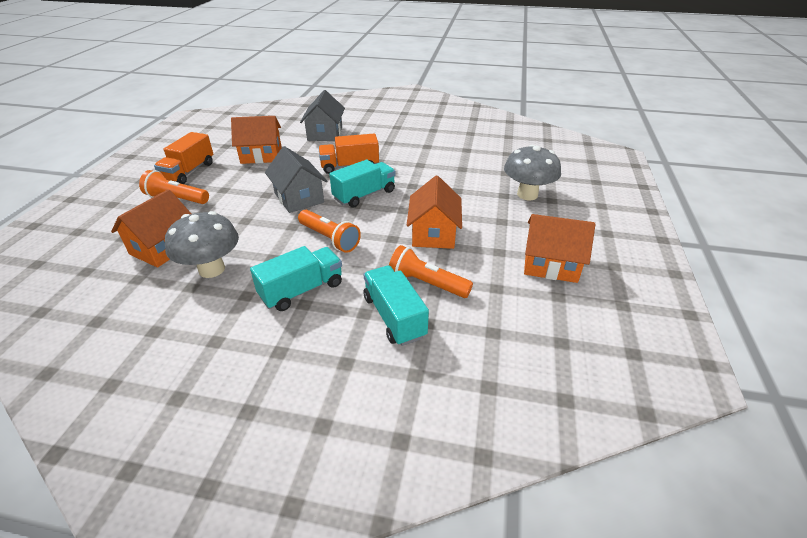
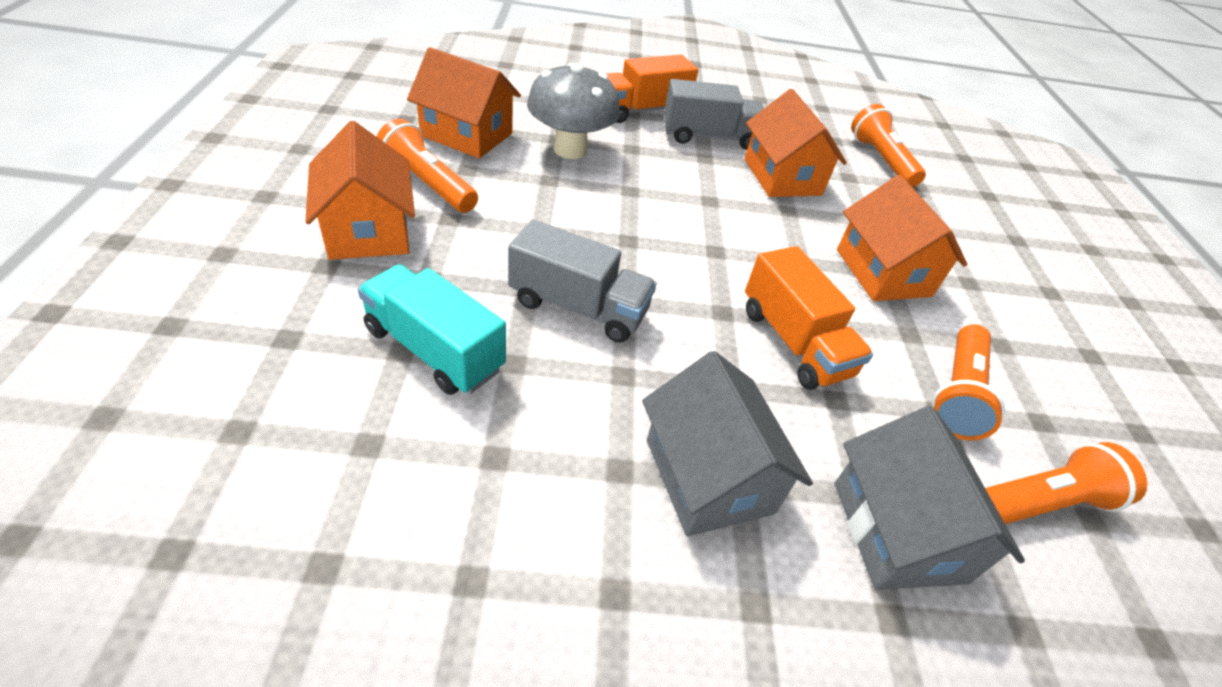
grey mushroom: [165,211,239,278] [504,145,561,200] = 2 -> [527,63,620,159] = 1
grey truck: none = 0 -> [508,220,657,343] [664,79,764,150] = 2
orange flashlight: [139,170,209,204] [298,210,361,253] [389,245,473,298] = 3 -> [376,119,478,213] [851,104,926,187] [932,324,1005,440] [985,442,1147,524] = 4
turquoise truck: [250,246,342,311] [329,160,395,208] [363,265,429,346] = 3 -> [358,264,506,395] = 1

